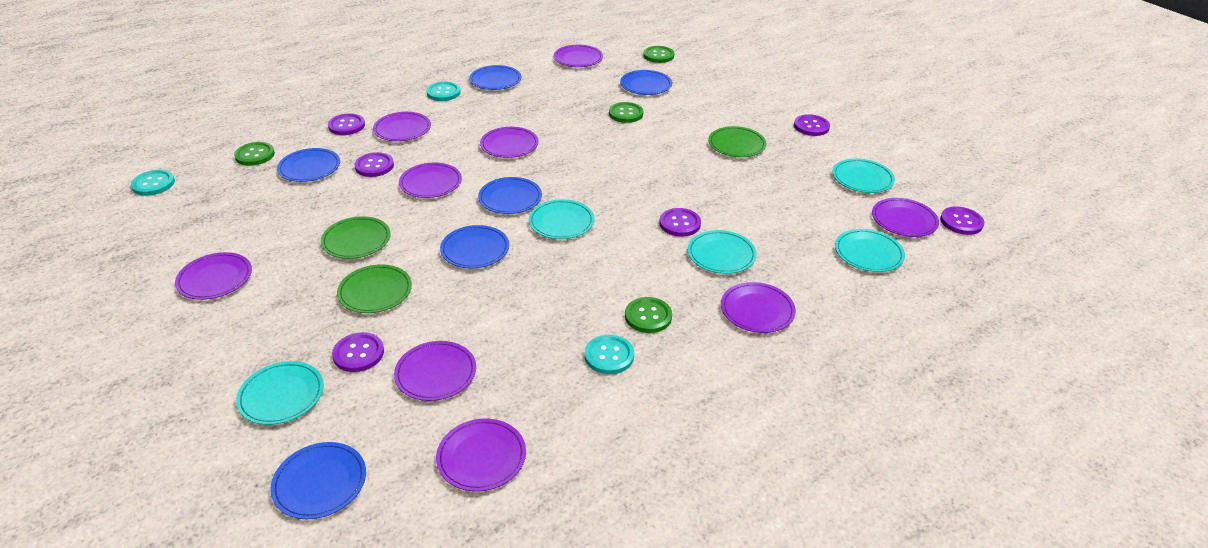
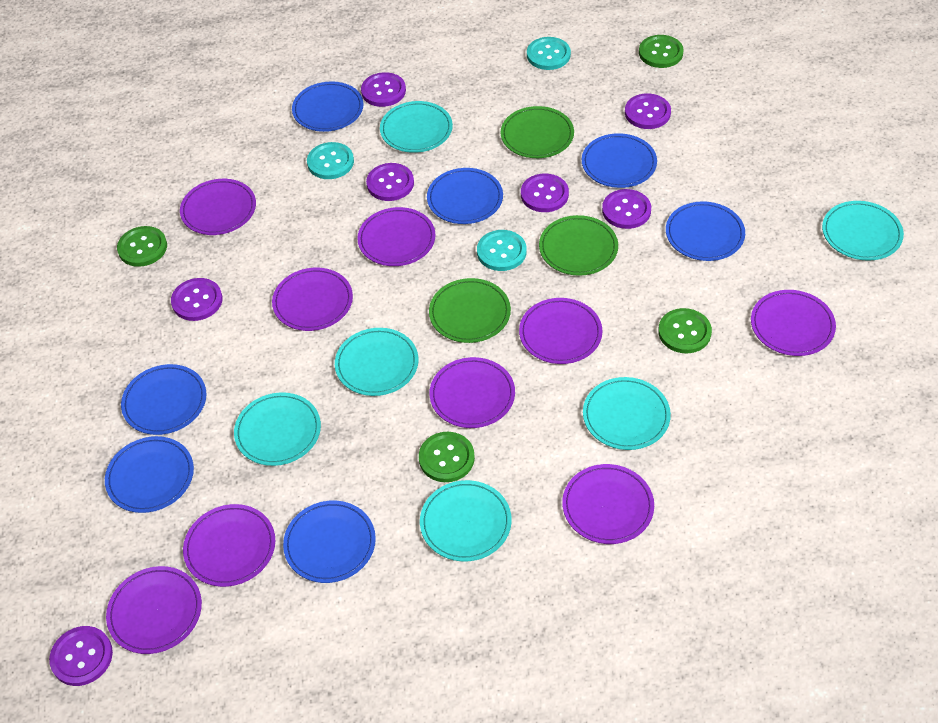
blue plate: [270,442,366,519] [277,148,340,182] [440,225,509,268] [469,65,521,90] [478,177,542,214] [620,70,672,95] = 6 -> [105,436,194,513] [121,364,207,435] [283,501,376,583] [292,81,364,132] [427,168,503,224] [582,133,657,188] [666,201,745,261] = 7
purple button: [328,113,365,135] [332,332,384,372] [354,152,394,177] [659,208,701,237] [794,114,830,136] [940,206,984,235] = 6 -> [49,626,113,686] [171,278,223,321] [361,72,406,107] [366,163,414,201] [521,174,569,212] [602,189,651,229] [625,93,671,129] = 7
turquoise plate: [236,361,324,425] [529,199,594,239] [688,230,757,274] [832,158,895,193] [835,229,905,272] = 5 -> [234,392,321,466] [335,328,418,396] [380,101,453,153] [420,480,512,561] [583,377,671,450] [822,201,904,261] = 6

